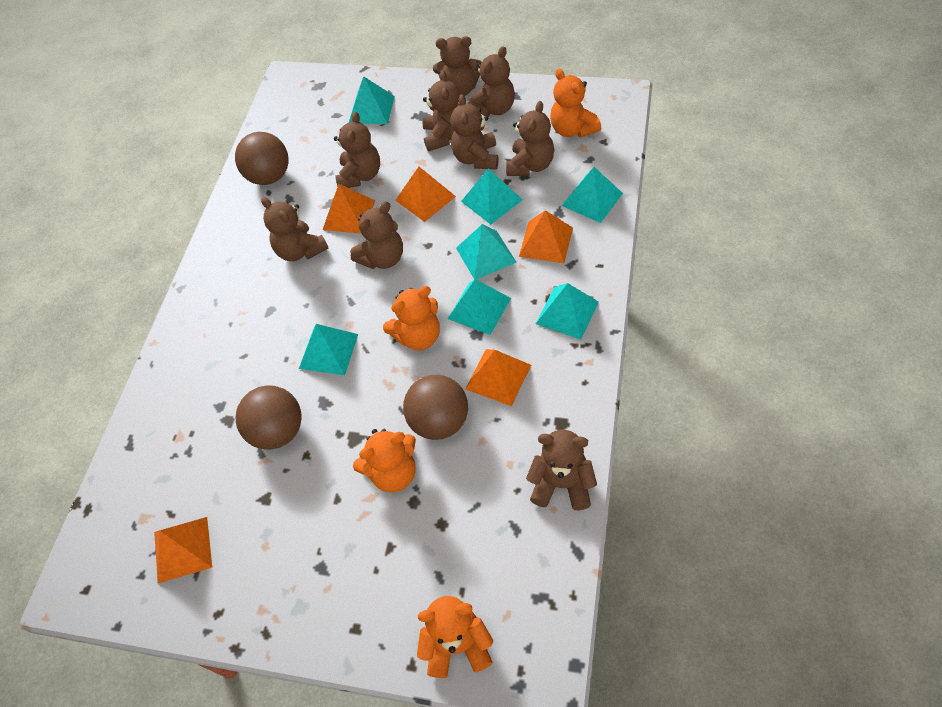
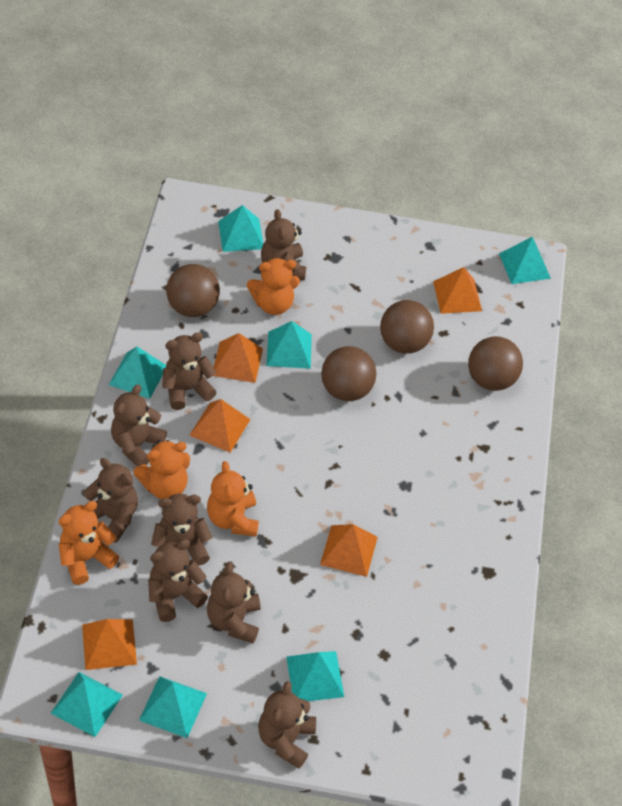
brown ball: [235,132,289,185] [236,385,302,450] [403,375,468,440] = 3 -> [166,264,220,317] [321,346,376,401] [380,300,434,354] [468,336,523,391] = 4
brown teddy bear: [261,197,328,261] [334,112,380,188] [350,201,403,269] [423,70,460,151] [433,36,482,96] [451,94,498,170] [468,46,515,117] [506,101,554,176] [526,430,597,511] = 9 -> [83,458,138,543] [111,384,167,466] [148,539,208,622] [151,494,212,566] [162,332,217,410] [207,562,261,644] [258,681,316,769] [261,209,306,281] = 8

